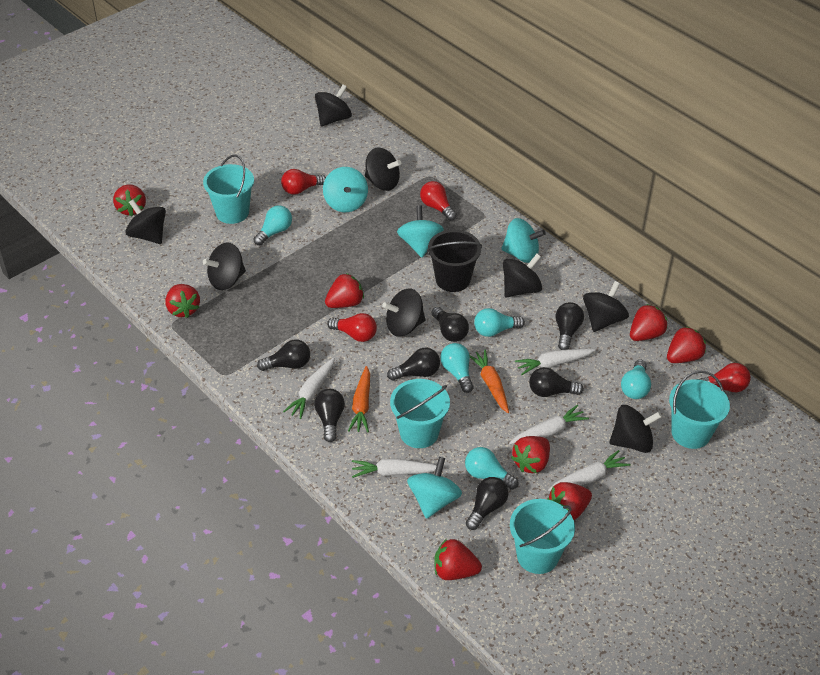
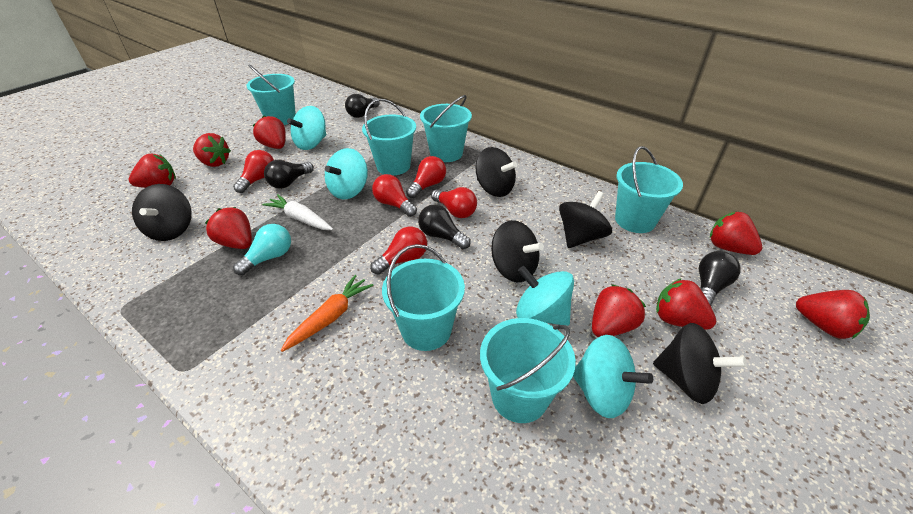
black bucket: [427,230,482,292] = 1 -> none = 0
black light bulb: [257,339,310,371] [314,389,345,442] [387,348,440,381] [432,307,469,342] [466,477,508,530] [529,367,584,397] [556,302,584,350] = 7 -> [264,160,314,189] [345,94,380,118] [418,205,470,249] [699,251,741,306] = 4
black spinning top: [125,199,166,244] [203,242,246,290] [315,85,352,126] [365,147,401,191] [382,289,425,337] [503,254,542,297] [583,281,629,332] [609,405,662,453] = 8 -> [132,184,192,241] [475,147,517,197] [491,220,544,282] [559,191,612,248] [653,323,747,404] = 5
orange carrot: [348,366,370,433] [469,350,509,413] = 2 -> [280,275,373,352] = 1
red light bulb: [281,169,326,195] [327,313,377,342] [420,181,457,221] [698,363,751,392] = 4 -> [233,150,274,193] [370,227,427,275] [372,174,417,217] [406,156,446,198] [431,187,477,218] = 5
turquoise bucket: [203,155,254,224] [390,379,450,448] [510,499,575,574] [669,370,730,449] = 4 -> [247,65,296,125] [362,99,416,176] [382,244,465,351] [420,95,472,162] [480,318,576,423] [615,146,683,233] = 6
turquoise light bulb: [253,205,292,246] [440,343,473,393] [465,447,519,490] [474,308,525,337] [621,359,651,399] = 5 -> [233,224,291,275] = 1
white carrot: [283,357,335,419] [352,458,437,478] [509,405,589,444] [515,349,595,375] [548,450,631,491] = 5 -> [262,194,333,230] = 1

